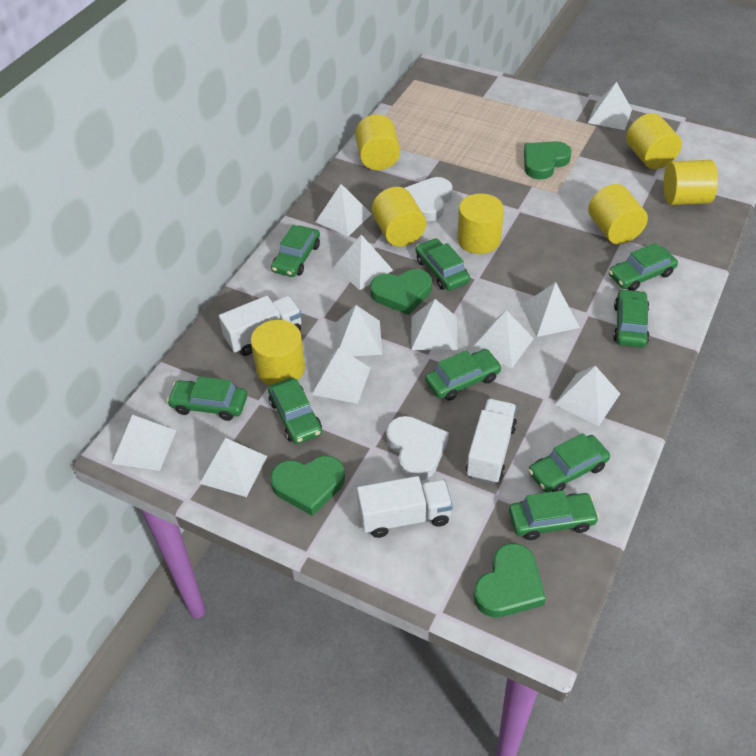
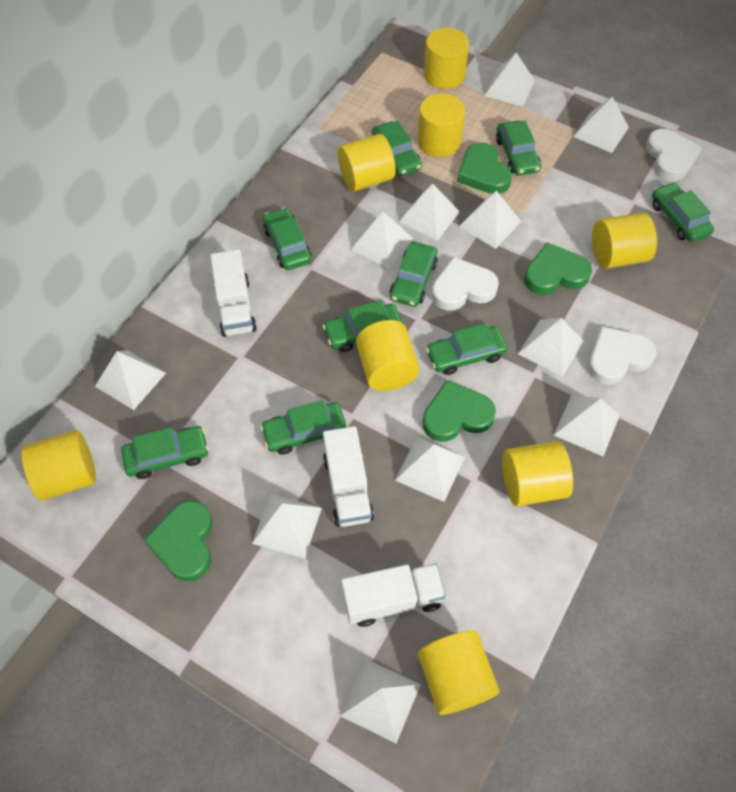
white heart: [386,416,449,480] [405,177,452,221] = 2 -> [432,257,499,311] [588,326,657,385] [646,129,702,181] = 3
yellow cylinder: [251,320,305,386] [355,114,400,170] [372,187,426,247] [457,193,504,254] [588,184,648,244] [626,113,682,169] [663,160,718,205] = 7 -> [21,430,96,501] [338,134,396,192] [356,320,420,391] [417,93,465,157] [418,631,499,715] [424,28,469,89] [502,441,573,506] [592,212,657,269] = 8

